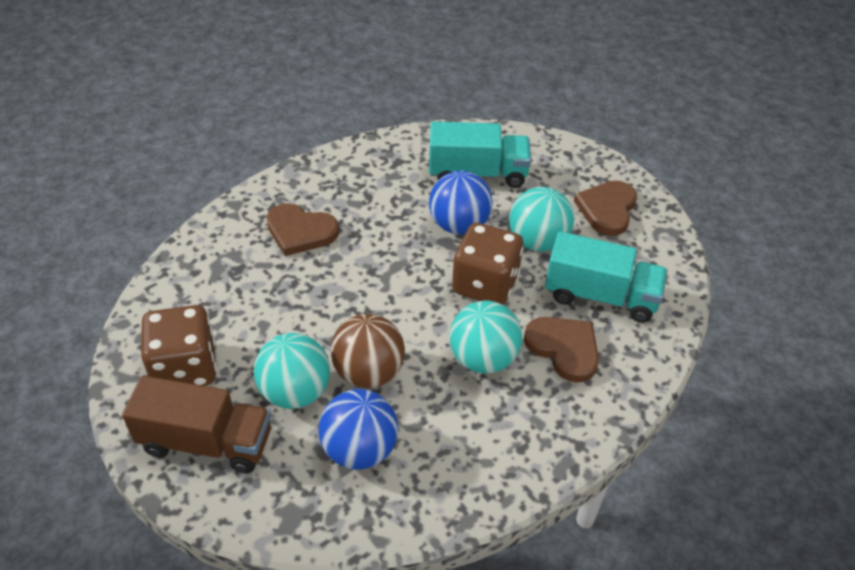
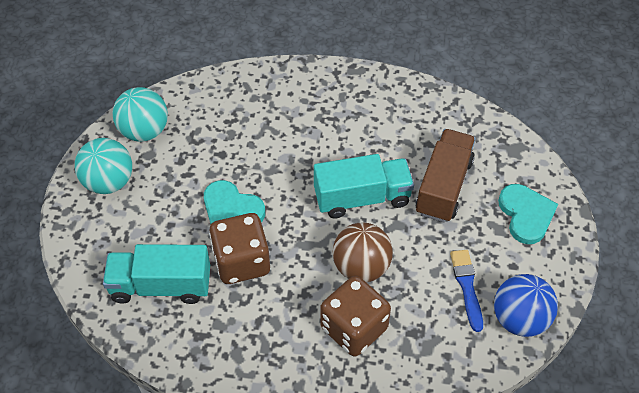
blue ball: [319,389,398,470] [429,171,493,234] = 2 -> [494,274,558,337] = 1
blue brush: none = 0 -> [450,250,483,332] = 1
brown heart: [266,203,339,256] [524,317,599,383] [574,180,637,236] = 3 -> none = 0
turquoise ball: [254,333,330,409] [449,301,522,374] [509,187,574,252] = 3 -> [75,138,132,194] [112,87,168,142] = 2
turquoise heart: none = 0 -> [204,180,265,224] [498,184,558,244] = 2

